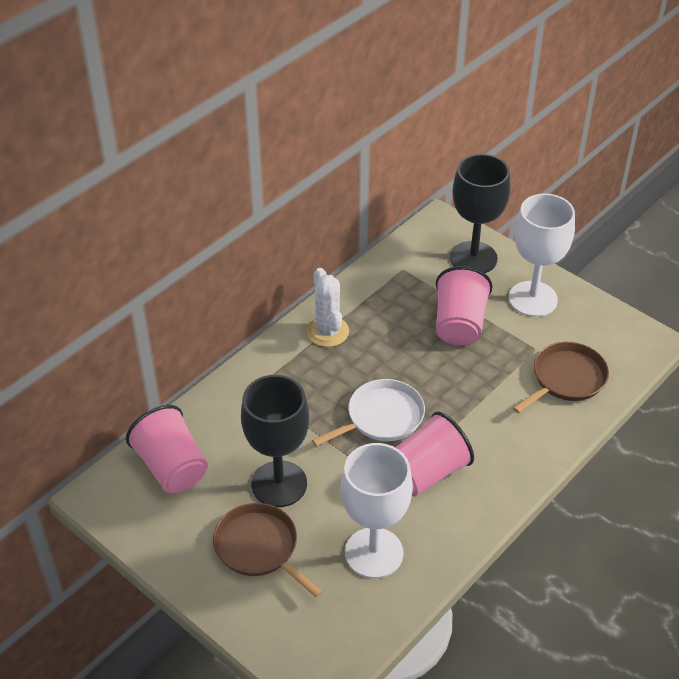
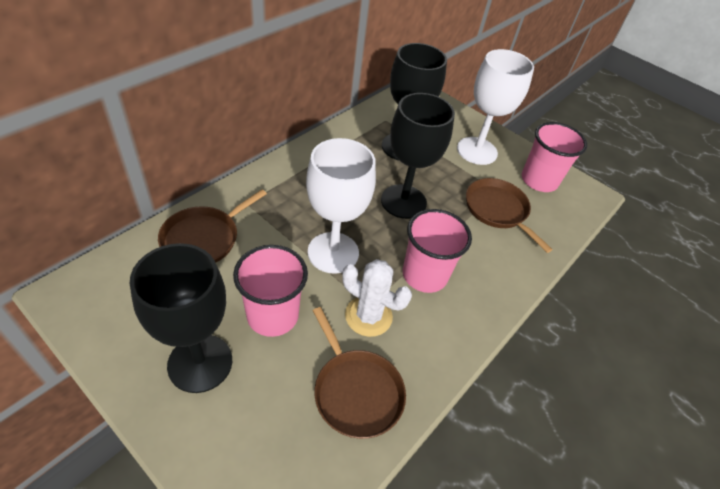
black goblet: [241,375,309,507] [450,154,510,273] = 2 -> [130,243,232,393] [381,93,455,219] [382,43,447,161] = 3
brown pan: [213,503,323,598] [513,342,609,413] = 2 -> [158,189,267,263] [313,307,406,439] [466,178,553,253] = 3
white pan: [312,379,425,446] = 1 -> none = 0

